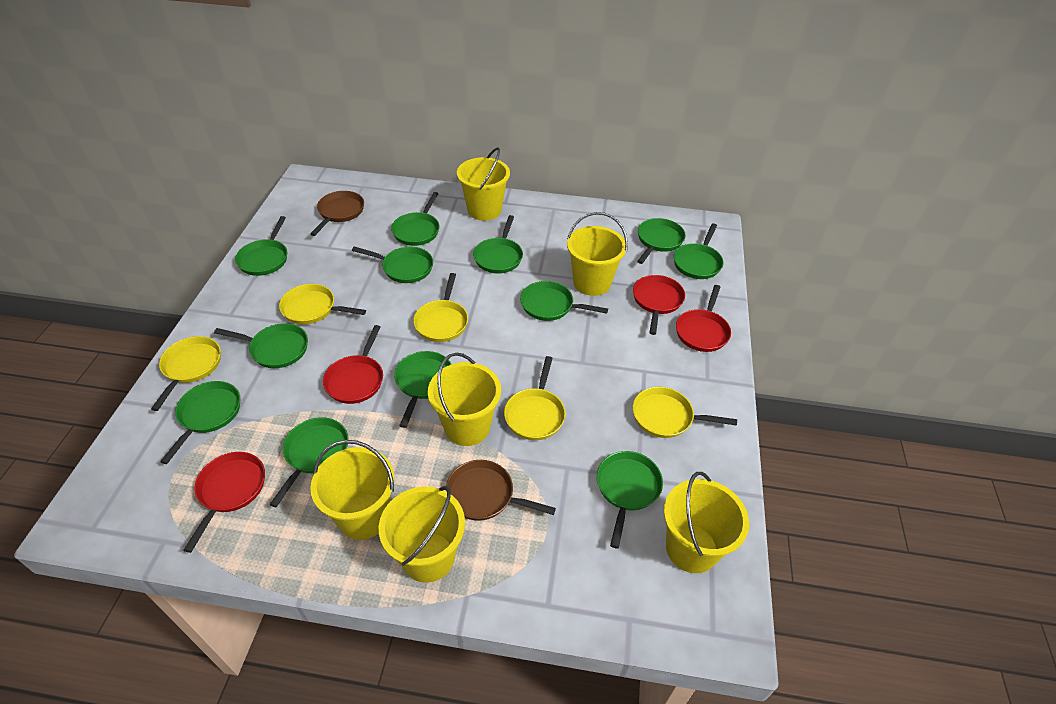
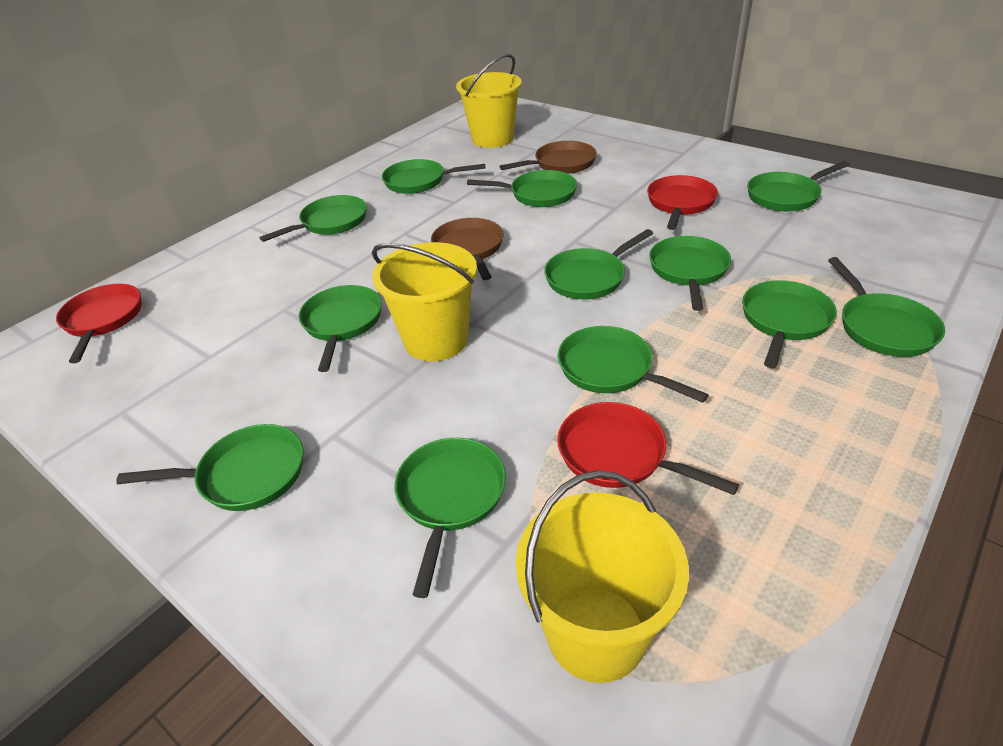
red pan: [183,452,265,553] [323,325,383,404] [633,275,685,335] [676,285,731,352] = 4 -> [56,284,142,363] [557,402,739,495] [647,175,718,230] = 3
yellow bucket: [310,440,395,540] [379,486,465,583] [428,353,501,446] [457,147,510,221] [567,212,628,296] [664,472,749,573] = 6 -> [372,242,477,361] [456,54,522,148] [516,470,689,683] = 3
yellow pan: [151,336,221,411] [279,284,366,324] [413,273,468,342] [504,356,566,440] [633,387,737,438] = 5 -> none = 0

